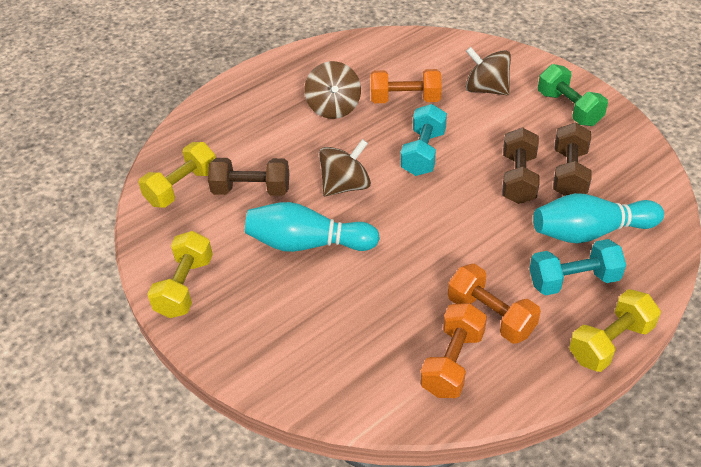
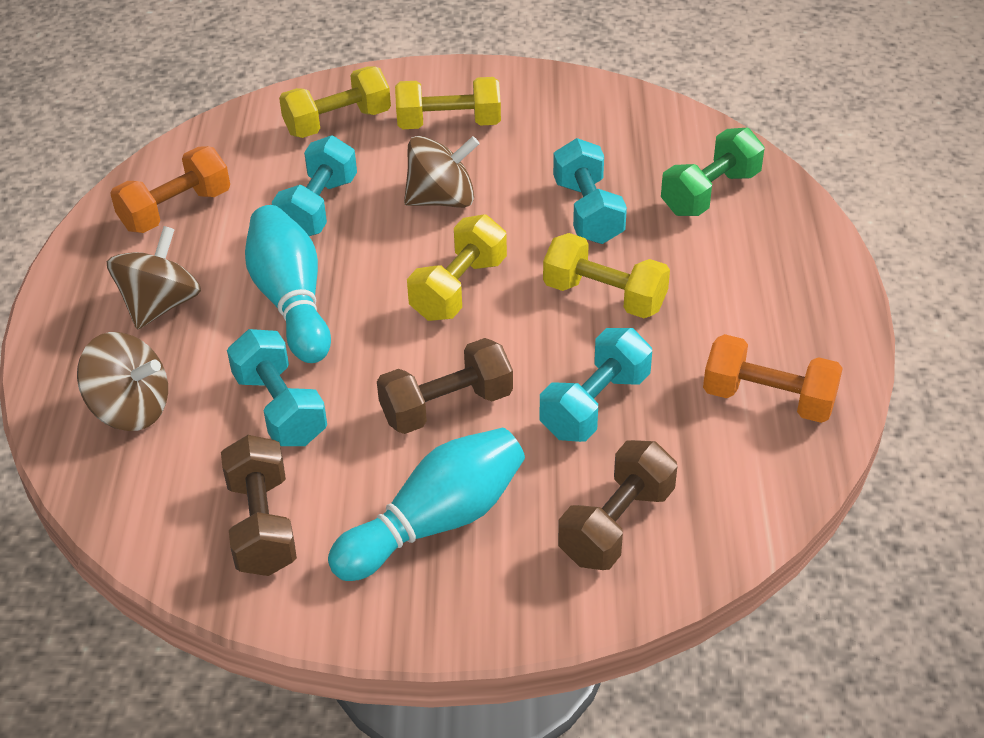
orange dumbbell: [371,69,442,103] [420,303,487,398] [448,264,541,344] = 3 -> [110,146,230,233] [703,334,843,423] = 2
turquoise dumbbell: [400,104,447,176] [529,239,626,296] = 2 -> [227,329,327,446] [272,135,357,236] [540,328,652,442] [553,138,627,244] = 4
yellow dumbbell: [138,142,216,208] [147,231,213,318] [569,289,661,372] = 3 -> [279,66,391,138] [395,77,501,129] [407,214,507,321] [543,233,670,318] = 4

